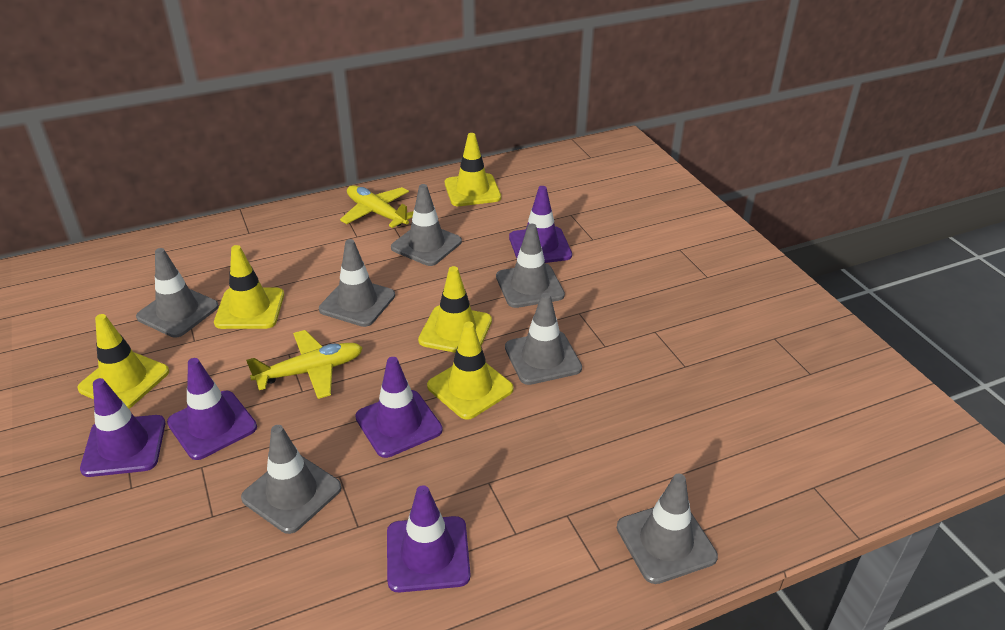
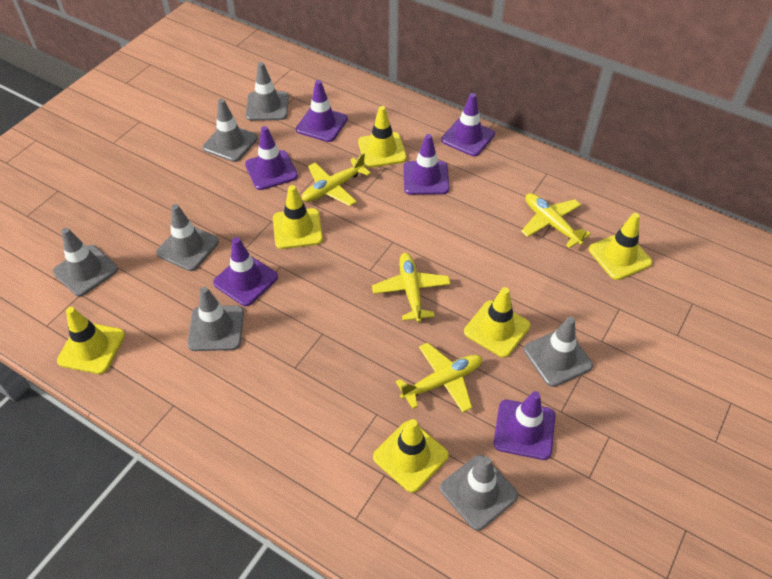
purple traffic cone: [80,378,165,477] [167,358,257,460] [355,357,443,458] [387,485,470,592] [509,186,572,263] = 5 -> [213,237,278,306] [245,126,298,190] [296,80,348,142] [403,134,449,195] [441,93,495,156] [493,391,555,460] = 6
yellow plane: [246,330,363,399] [340,185,414,228] = 2 -> [302,153,371,206] [372,253,451,323] [396,343,482,412] [521,193,591,248] = 4
yellow traffic cone: [77,314,169,409] [214,245,284,329] [418,266,492,353] [427,322,514,420] [445,133,501,206] = 5 -> [57,307,125,374] [273,185,323,249] [358,106,407,168] [373,419,449,493] [464,287,530,358] [589,213,653,280] = 6

